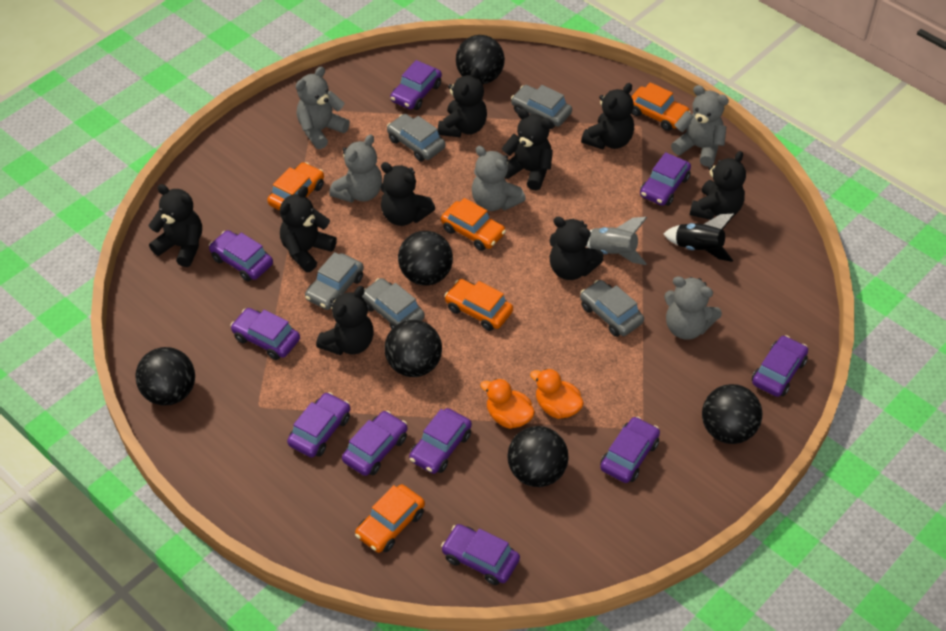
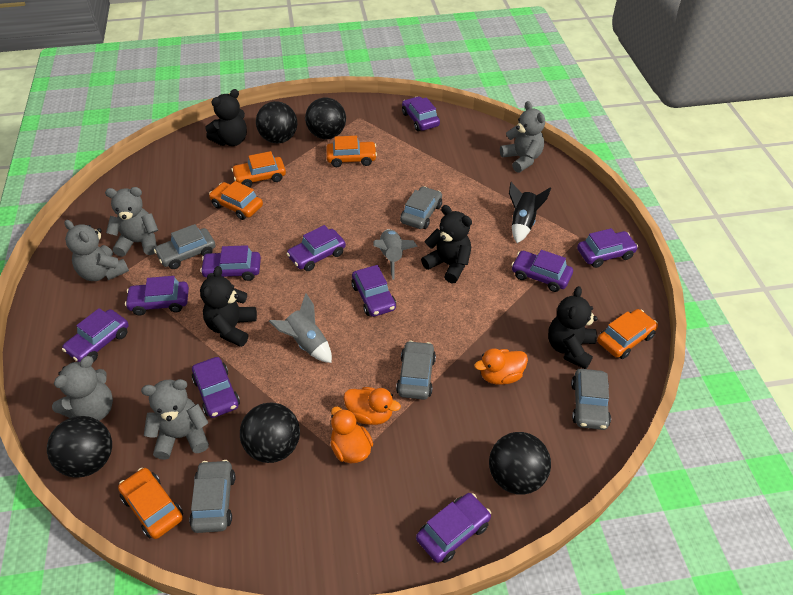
black ball: [135,347,195,405] [384,320,442,377] [398,231,453,285] [456,35,505,84] [507,426,569,487] [702,384,762,444] = 6 -> [47,416,112,478] [240,402,300,463] [256,101,297,144] [305,98,346,139] [489,432,551,495] = 5
black teddy bear: [148,184,202,267] [280,186,337,272] [316,286,374,355] [381,162,435,226] [438,67,487,137] [502,108,553,190] [550,217,603,280] [581,83,634,150] [690,151,746,220] = 9 -> [200,266,257,347] [205,89,247,146] [421,205,472,284] [548,286,598,369] = 4
grey rocket: [586,217,647,265] = 1 -> [269,293,332,363] [373,229,418,279] = 2
orange duck: [480,379,535,429] [530,369,584,419] = 2 -> [331,406,373,464] [344,387,401,425] [474,348,528,385] = 3

